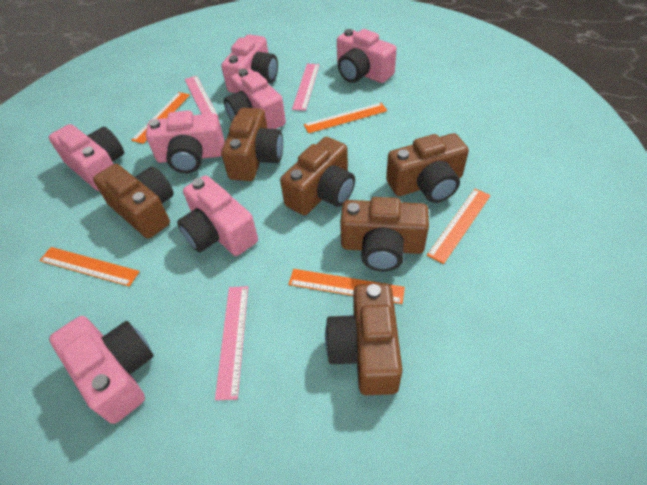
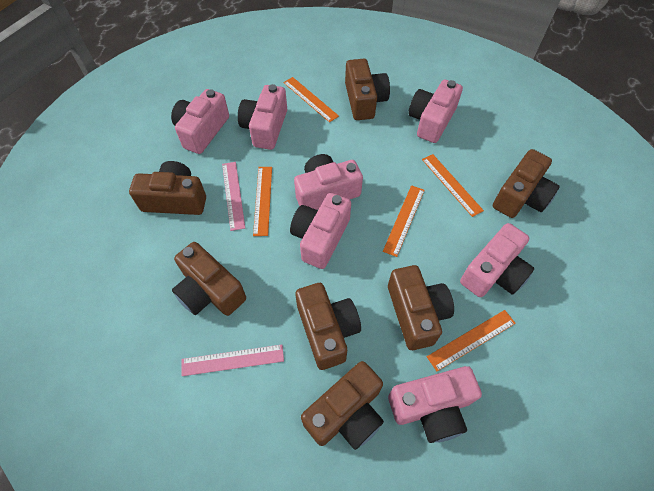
brown camera: [93,164,174,239] [221,108,283,181] [280,137,355,216] [325,283,403,395] [340,197,429,271] [386,133,469,203] = 6 -> [129,161,206,215] [172,242,246,316] [295,283,361,370] [301,361,384,450] [345,59,390,120] [388,265,454,350] [493,149,560,218] = 7
pink ruler: [185,76,219,117] [215,286,248,400] [292,64,320,111] = 3 -> [181,345,284,376] [222,162,245,231] = 2

